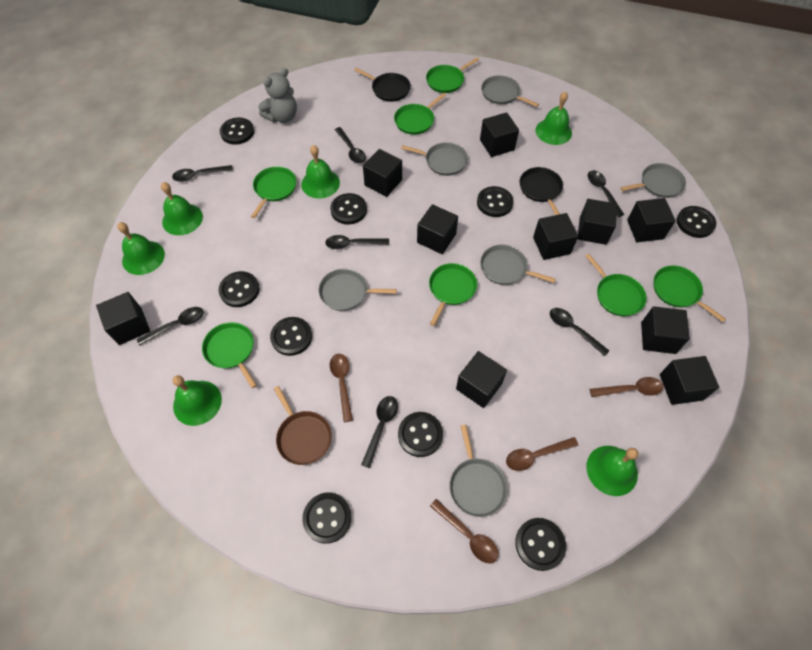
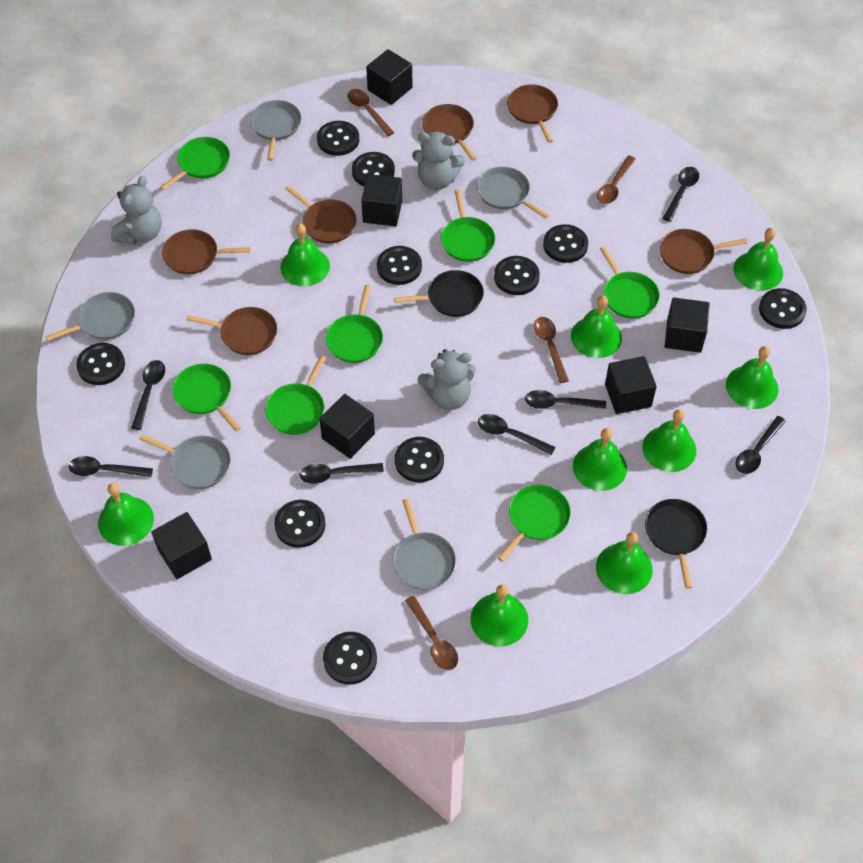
black button: [218,271,260,307] [220,118,254,145] [270,317,312,356] [302,493,351,544] [330,193,367,224] [398,412,443,457] [477,186,514,217] [515,518,566,571] [677,206,716,238] = 9 -> [76,343,125,385] [274,500,326,548] [317,121,359,156] [323,632,377,684] [352,152,395,186] [377,246,422,285] [395,437,444,482] [494,256,540,295] [543,224,588,263] [759,288,807,329] = 10
black cube: [96,292,150,345] [363,149,402,197] [417,204,458,254] [456,351,507,408] [480,112,519,157] [533,213,578,260] [578,199,618,245] [627,198,676,242] [641,306,690,354] [660,356,719,405] = 10 -> [151,512,212,579] [319,394,375,459] [361,174,402,226] [366,49,413,105] [605,356,657,414] [665,297,710,353] = 6
brown pan: [274,386,332,465] = 1 -> [162,229,251,275] [186,307,277,355] [285,185,356,243] [422,104,477,161] [507,84,558,143] [660,229,748,274] = 6
green bell: [118,222,165,275] [161,182,203,235] [173,375,222,426] [301,145,340,198] [536,91,572,145] [586,446,638,496] = 6 -> [98,483,154,546] [280,224,330,286] [471,584,528,647] [571,295,622,358] [573,428,627,491] [596,532,653,594] [643,409,696,472] [726,346,778,409] [733,228,783,291] = 9
grey pan: [318,269,397,311] [401,142,468,176] [449,425,507,517] [480,245,556,285] [481,75,539,107] [621,163,686,198] = 6 -> [45,292,135,341] [139,434,231,489] [250,100,301,161] [393,498,456,590] [477,167,549,219] = 5
grey teddy bear: [258,68,297,123] = 1 -> [111,176,162,245] [412,132,465,190] [418,349,476,410] = 3

